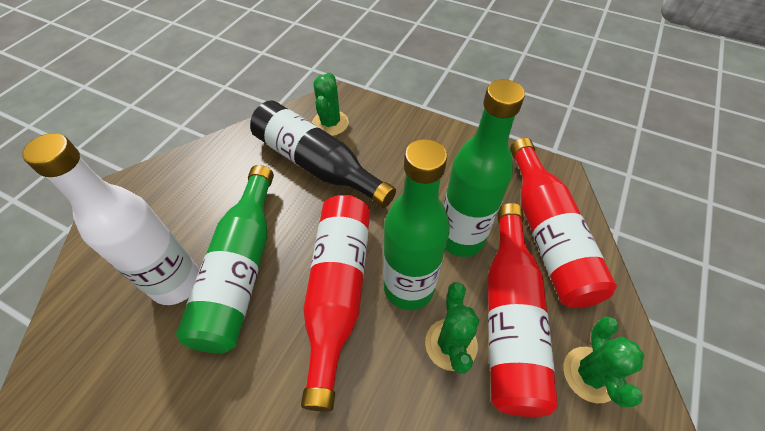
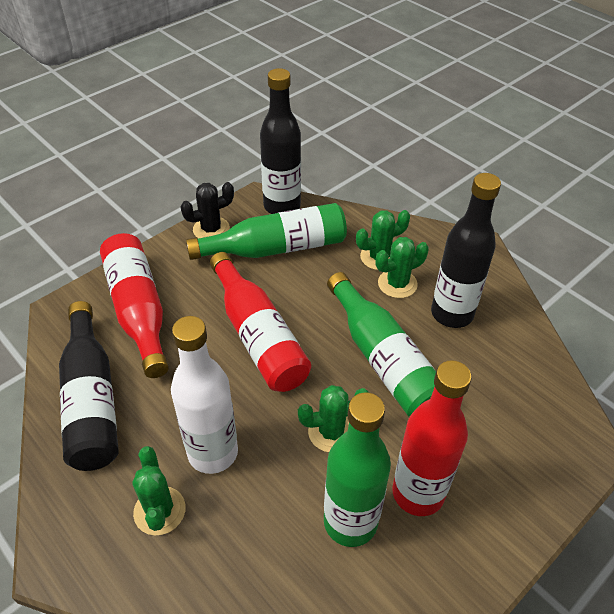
black bottle: [250,100,396,208] = 1 -> [59,301,119,471] [260,68,301,214] [431,173,501,328] = 3
black cactus: none = 0 -> [181,182,234,239] = 1
green cactus: [312,72,349,136] [425,282,479,374] [563,317,644,408] = 3 -> [132,446,186,535] [298,385,369,452] [356,210,410,270] [376,237,429,298] = 4

